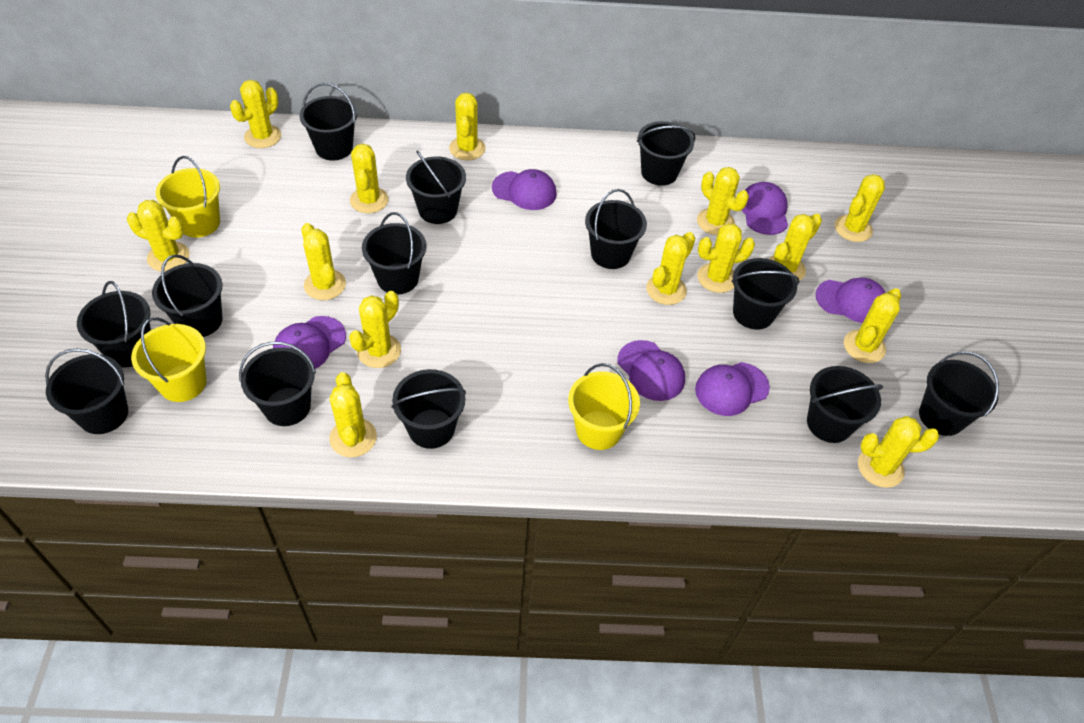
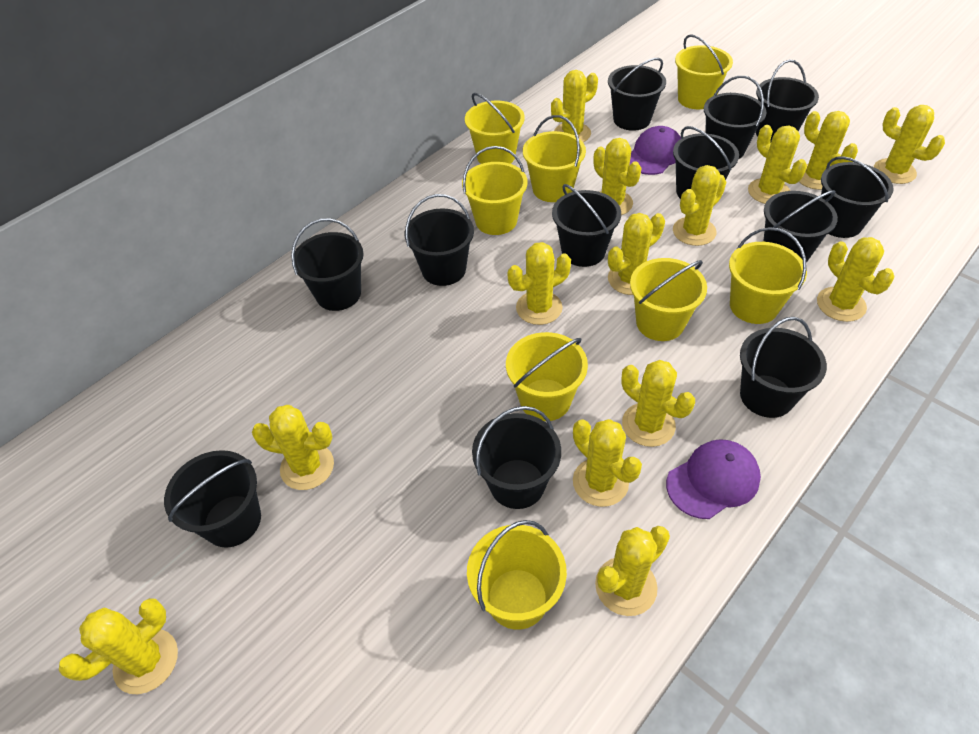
black bucket: [45,348,128,434] [77,281,151,367] [152,255,222,337] [239,342,316,426] [299,83,357,161] [362,212,426,294] [391,369,466,449] [406,151,466,224] [585,189,647,269] [637,121,696,186] [732,258,799,330] [807,366,883,443] [919,352,999,436] = 13 -> [164,450,261,548] [291,218,364,311] [405,194,474,286] [472,406,561,509] [552,184,621,267] [608,58,666,131] [673,126,739,199] [704,76,767,159] [740,317,827,418] [756,60,819,143] [763,190,838,263] [821,156,894,238] = 12
purple cap: [273,316,346,369] [492,169,557,210] [617,340,685,401] [695,362,770,416] [742,182,788,235] [815,278,886,323] = 6 -> [630,126,681,175] [666,439,761,519] = 2
yellow bucket: [131,318,207,402] [156,156,220,237] [568,363,640,450] = 3 -> [462,146,527,235] [465,93,525,164] [467,520,567,630] [506,332,588,421] [523,115,586,202] [630,258,707,341] [675,34,733,109] [729,227,807,324] = 8

